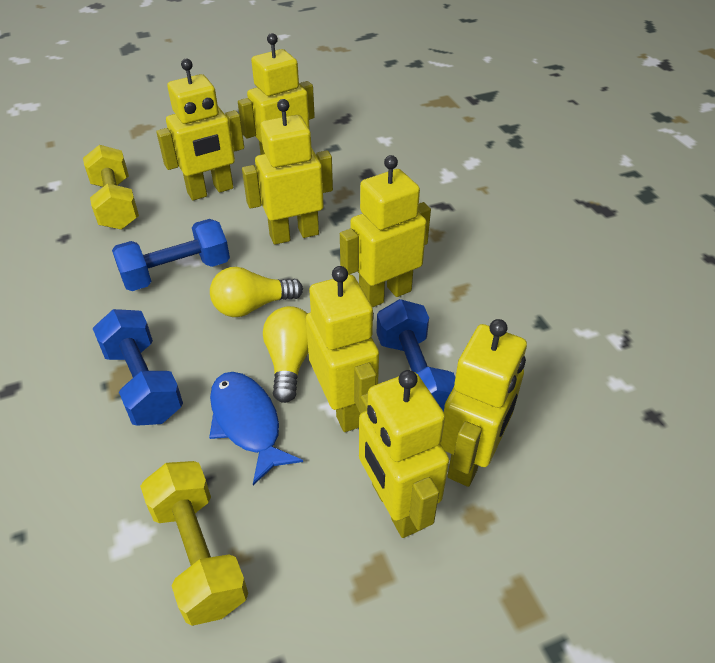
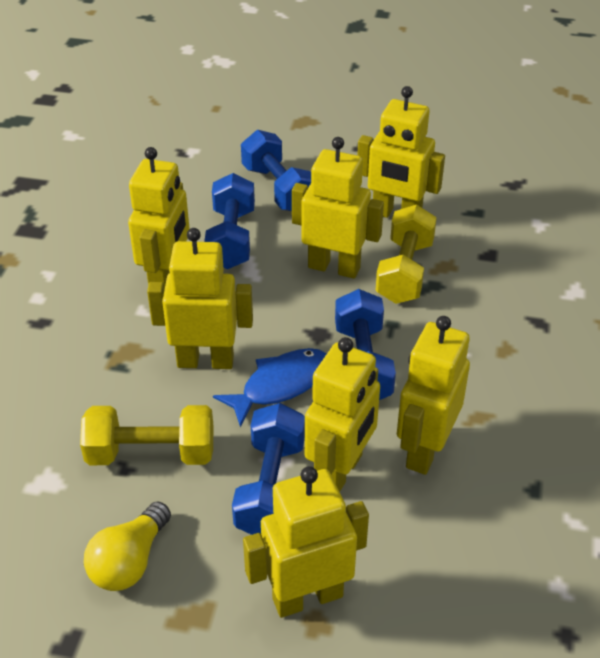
blue dumbbell: [93,309,183,426] [112,219,230,291] [377,299,455,412] = 3 -> [204,173,255,269] [232,403,305,535] [241,130,311,211] [335,289,396,400] = 4
yellow light bulb: [210,267,303,317] [263,306,308,403] = 2 -> [84,502,171,591] = 1

